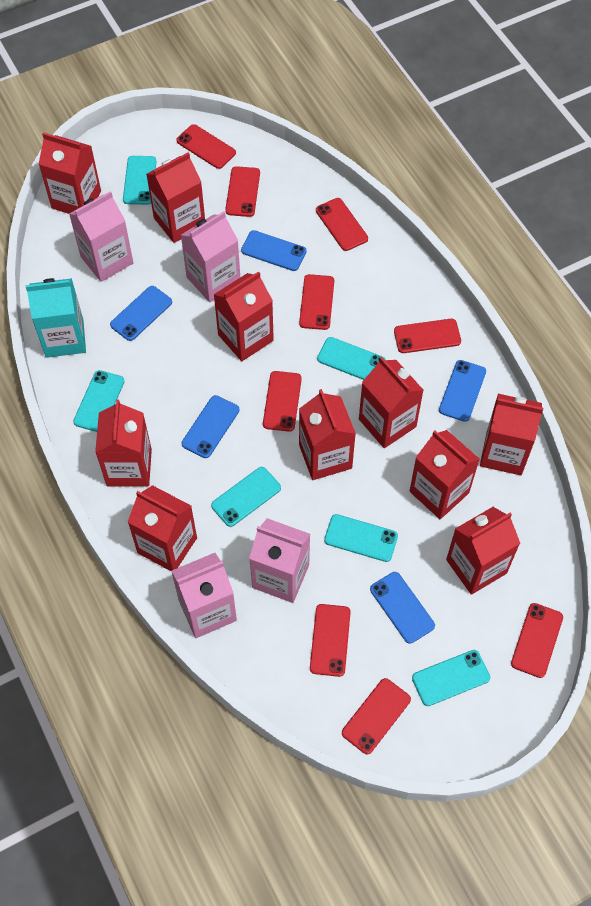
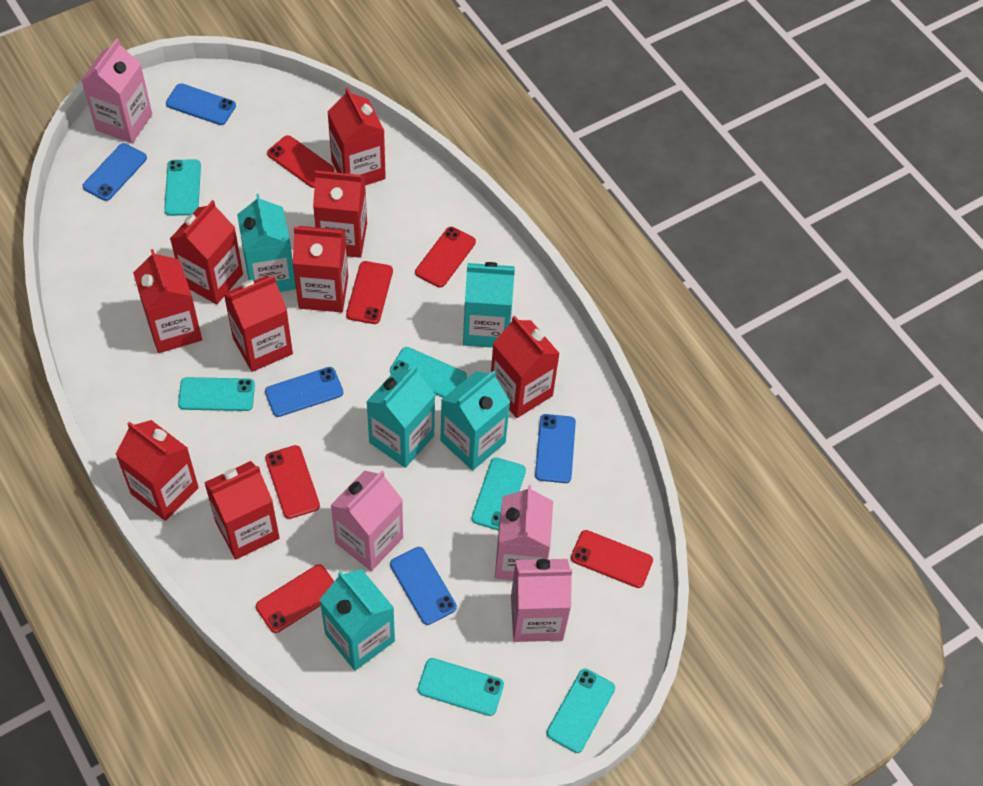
red carton: [39,132,101,214] [95,400,152,487] [128,485,197,571] [147,152,205,243] [213,271,274,361] [299,389,356,480] [359,357,424,448] [410,430,480,519] [446,507,520,595] [480,394,543,475] = 10 -> [115,420,199,521] [133,249,202,353] [170,200,243,304] [204,461,280,560] [224,275,293,372] [293,226,348,312] [313,171,367,258] [327,87,386,185] [491,316,560,418] = 9
red phone: [177,124,236,169] [225,166,260,217] [263,371,302,432] [299,274,334,330] [310,604,351,677] [316,198,368,251] [342,678,411,754] [394,319,461,353] [511,603,563,678] = 9 -> [256,564,334,633] [265,445,320,519] [267,135,334,188] [346,261,393,324] [415,227,476,288] [571,530,653,588] = 6
turquoise carton: [26,278,86,358] = 1 -> [237,194,296,292] [320,569,395,671] [366,366,436,468] [440,370,510,470] [463,262,515,348] = 5

